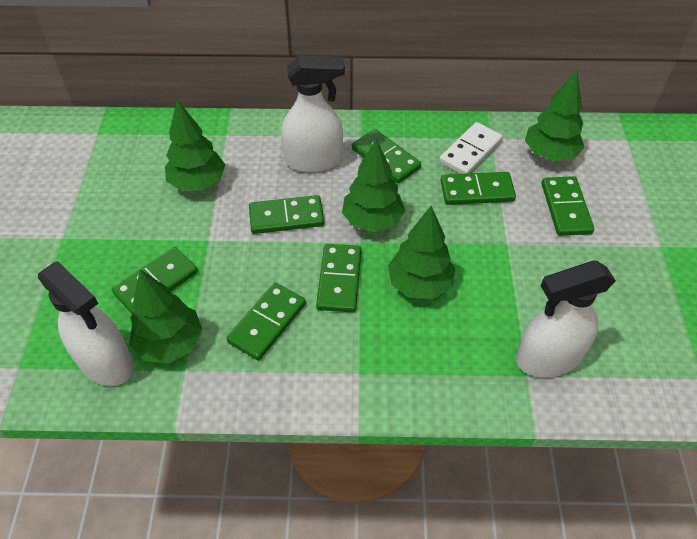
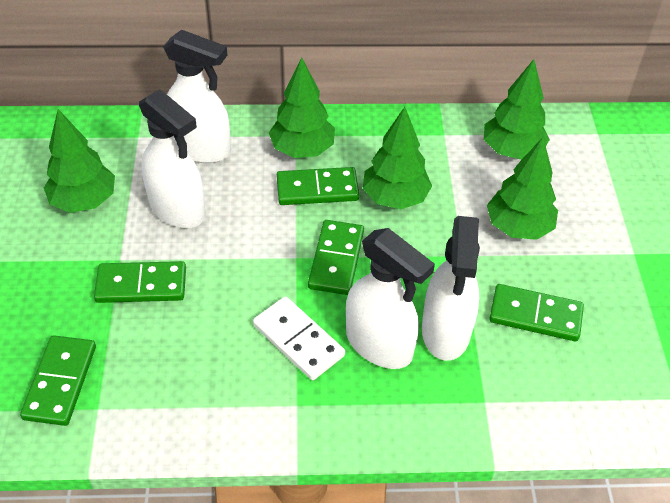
green domino: [112,247,198,314] [226,283,306,361] [249,195,324,234] [316,244,362,312] [352,129,421,184] [440,172,516,205] [541,176,594,236] = 7 -> [20,335,96,426] [94,261,186,303] [276,167,359,205] [308,220,364,295] [489,284,584,341] = 5
white spray bottle: [38,261,134,386] [281,55,345,173] [516,261,616,378] = 3 -> [139,89,206,228] [163,30,231,163] [346,228,435,369] [422,216,480,361] = 4

